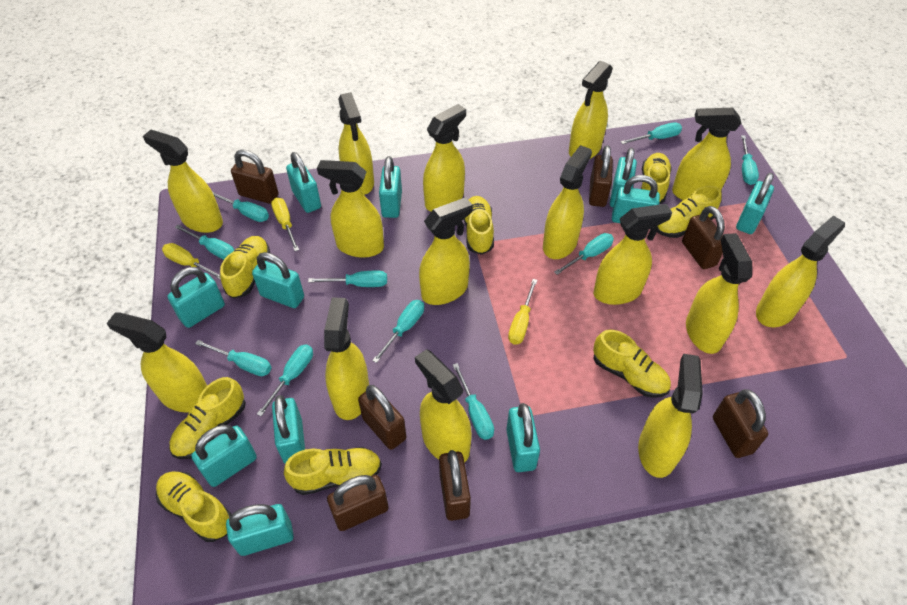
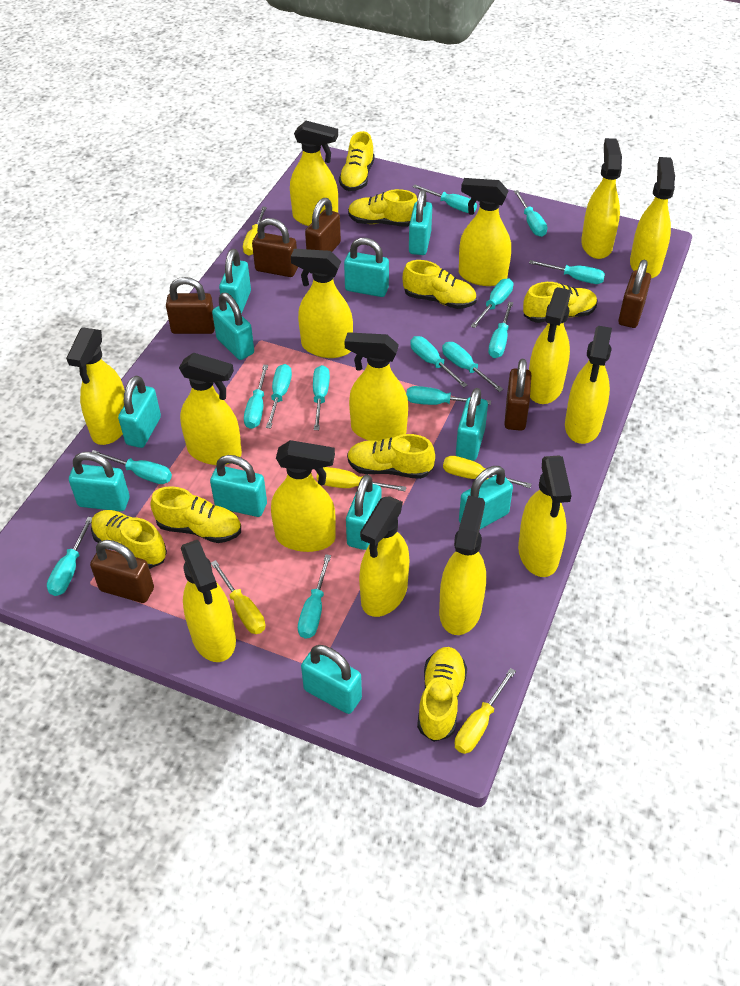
brown padlock: [231,150,278,204] [327,475,389,531] [358,385,406,450] [439,450,471,521] [589,145,613,207] [682,206,725,269] [713,389,768,458] = 7 -> [90,540,154,603] [166,277,215,334] [252,218,298,277] [305,198,341,252] [504,359,531,431] [618,260,651,328] = 6
turquoise screwdriver: [175,225,234,260] [195,340,271,376] [212,192,269,222] [257,344,313,416] [308,271,387,287] [372,300,424,363] [453,363,494,440] [554,233,614,275] [621,122,682,144] [741,135,759,185] = 10 -> [47,517,93,596] [92,450,172,484] [244,365,268,429] [266,364,292,428] [298,554,331,639] [313,365,330,430] [406,386,491,405] [410,336,467,388] [412,184,477,213] [442,342,503,392] [471,278,513,328] [488,302,513,358] [514,190,547,237] [529,260,605,284] = 14
yellow screwdriver: [162,243,221,280] [271,198,299,251] [508,279,537,345] = 3 -> [211,560,265,634] [243,207,267,256] [317,467,406,491] [443,456,532,488] [455,668,516,754] = 5

